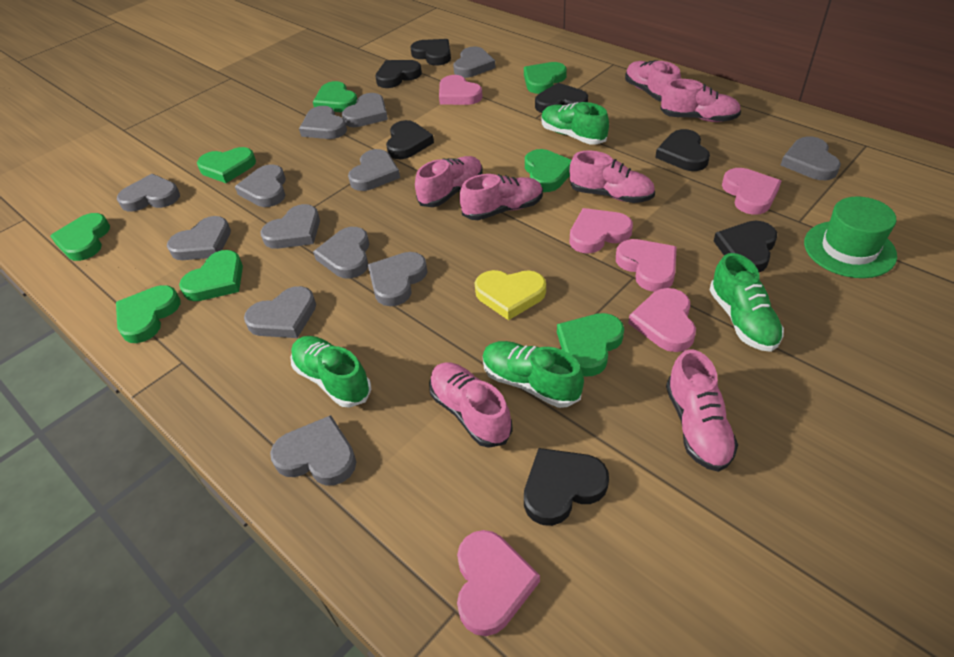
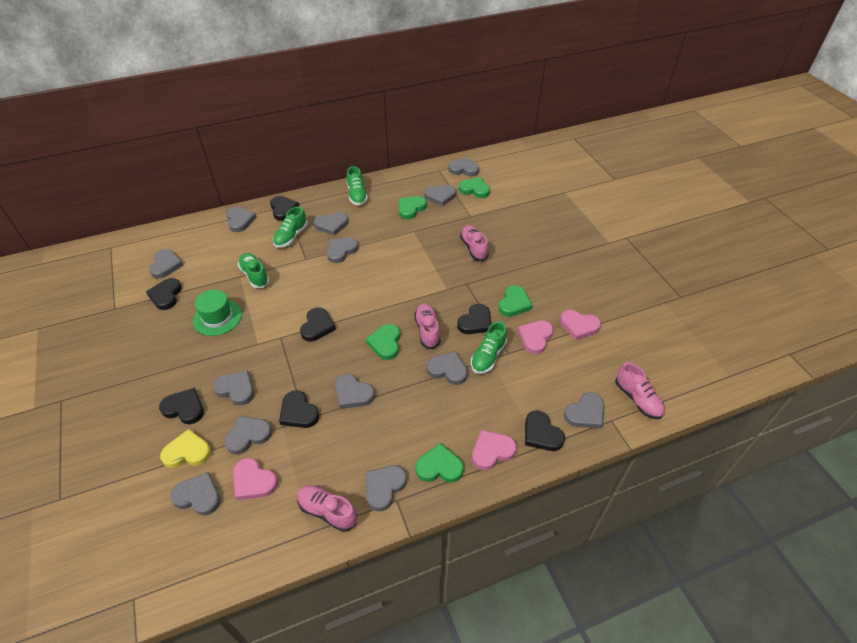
green heart: [50,213,110,261] [116,285,181,343] [179,250,243,301] [197,147,256,183] [313,81,357,112] [524,62,567,94] [525,149,571,192] [557,313,624,377] = 8 -> [366,324,400,360] [399,196,427,219] [415,443,464,482] [459,177,490,198] [498,285,533,317] = 5
pink heart: [439,75,483,105] [457,530,540,636] [569,208,633,253] [616,239,677,292] [628,288,696,352] [722,168,781,215] = 6 -> [233,458,278,500] [472,430,517,470] [518,321,554,354] [560,310,601,340] = 4
pink shoe: [415,156,483,207] [429,363,513,448] [459,174,543,220] [570,151,655,203] [625,60,681,101] [660,79,741,122] [666,349,738,472] = 7 -> [297,485,357,532] [414,304,441,349] [460,225,489,261] [615,362,665,419] = 4

